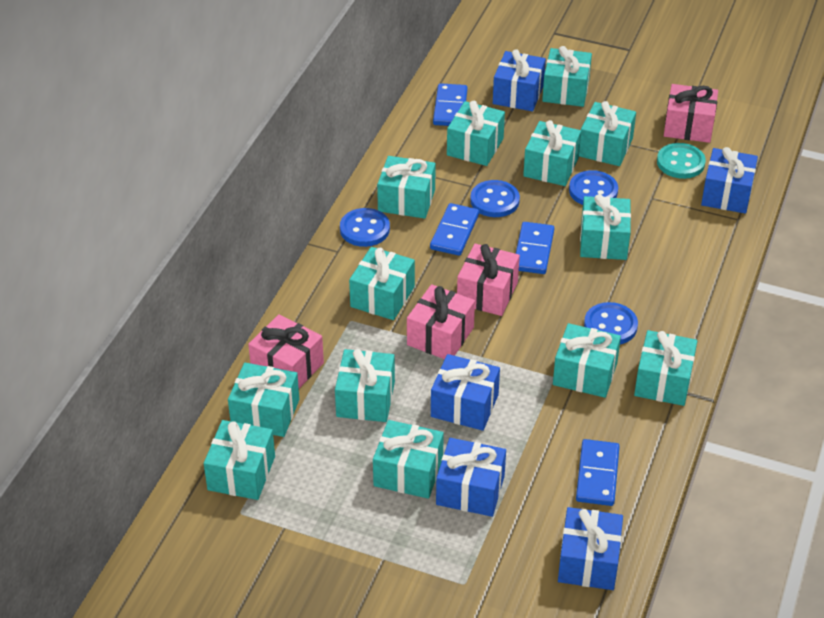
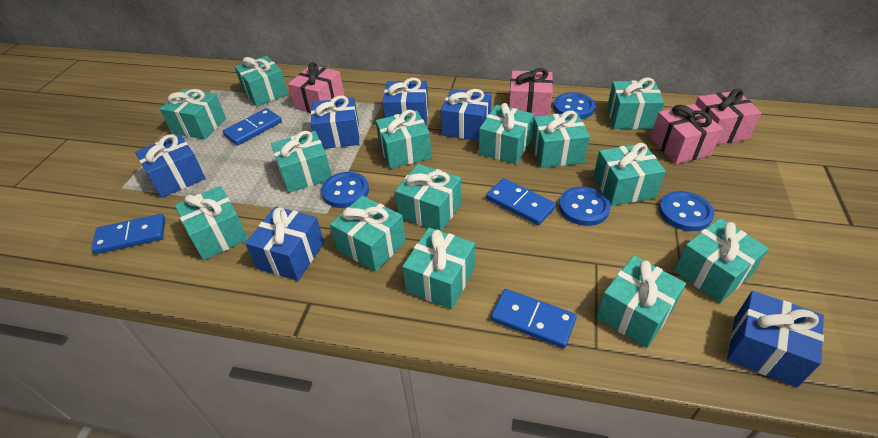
blue gift: [431,354,500,431] [436,438,506,517] [493,49,546,111] [558,507,623,590] [701,147,758,214] = 5 -> [135,134,206,198] [245,207,324,281] [311,96,359,149] [382,78,428,125] [441,89,492,141] [727,291,824,387] = 6
turquoise button: [657,143,706,179] = 1 -> none = 0
turquoise gift: [204,420,275,500] [228,363,299,437] [335,349,395,422] [349,247,415,320] [373,420,444,499] [377,156,436,219] [447,101,505,166] [523,120,581,186] [542,46,592,107] [553,323,621,398] [579,101,636,166] [580,194,631,260] [634,330,697,406] = 13 -> [160,89,226,140] [175,186,248,260] [235,56,288,107] [271,131,332,193] [330,196,406,272] [376,110,431,169] [395,164,461,232] [402,228,475,309] [479,103,534,164] [531,111,590,168] [593,143,666,206] [596,256,686,348] [607,78,664,129] [674,218,769,303] = 14

